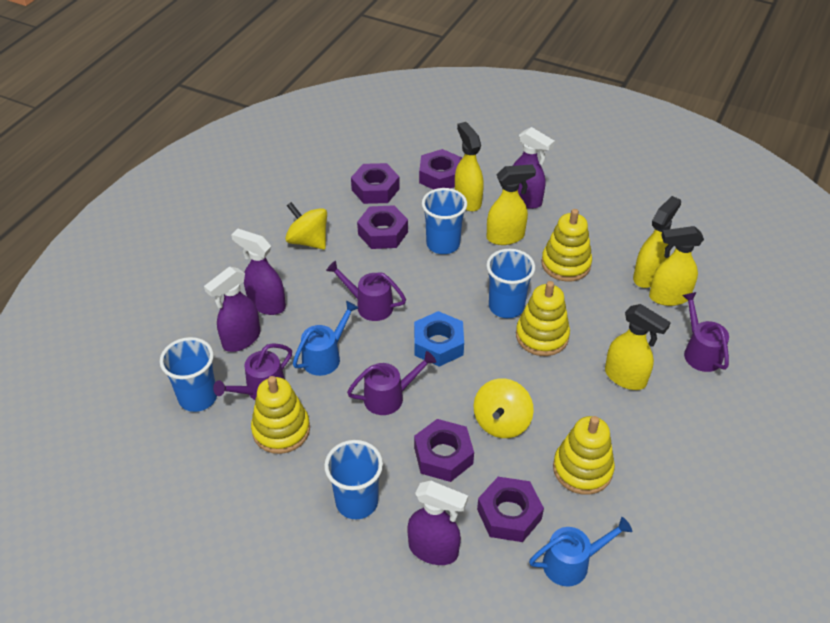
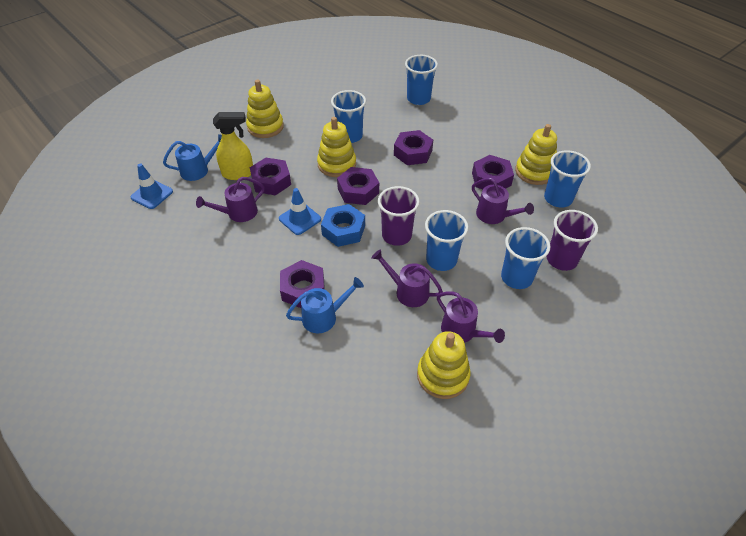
blue cup: [160,337,217,412] [324,440,383,519] [422,188,467,254] [486,249,535,318] = 4 -> [331,90,366,143] [405,55,438,105] [425,210,469,271] [501,227,550,289] [544,150,591,207] = 5
blue traffic cone: none = 0 -> [131,164,173,209] [279,188,321,235] = 2
purple cup: none = 0 -> [378,186,420,246] [547,210,598,271] = 2
purple spray bottle: [204,267,260,352] [231,228,286,315] [407,481,468,565] [513,127,555,209] = 4 -> none = 0
yellow spinning top: [285,202,327,250] [473,378,534,438] = 2 -> none = 0
yellow spray bottle: [455,122,484,211] [487,164,536,245] [605,304,671,390] [633,196,681,288] [649,226,704,306] = 5 -> [213,112,253,180] = 1

